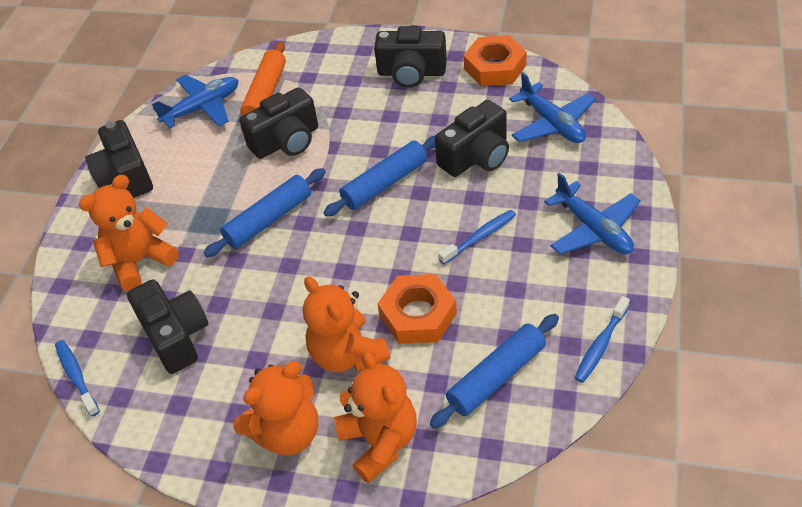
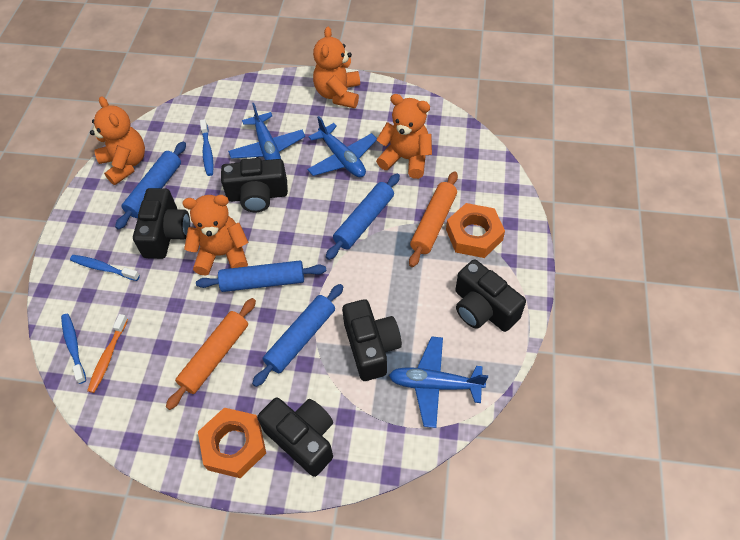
blue rolling pin: [204,168,326,257] [323,136,435,217] [430,314,559,428] = 3 -> [115,141,186,230] [196,261,326,292] [252,284,343,387] [326,174,400,260] = 4
orange rolling pin: [240,41,286,133] = 1 -> [166,298,256,410] [409,171,458,267] = 2
orange toothbrush: none = 0 -> [87,314,128,393] = 1

